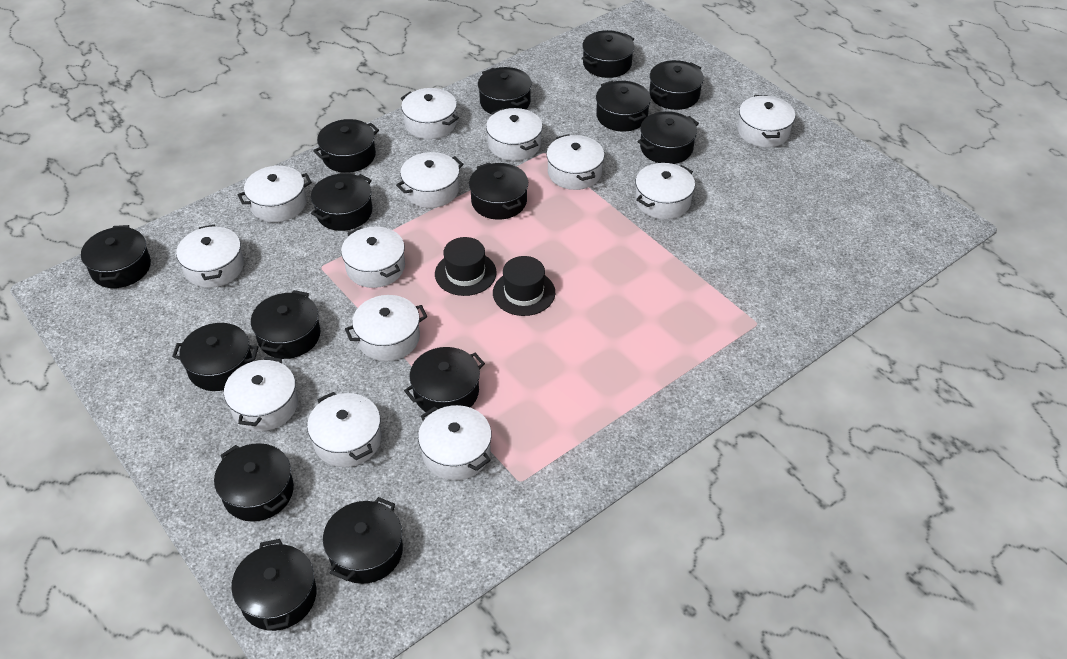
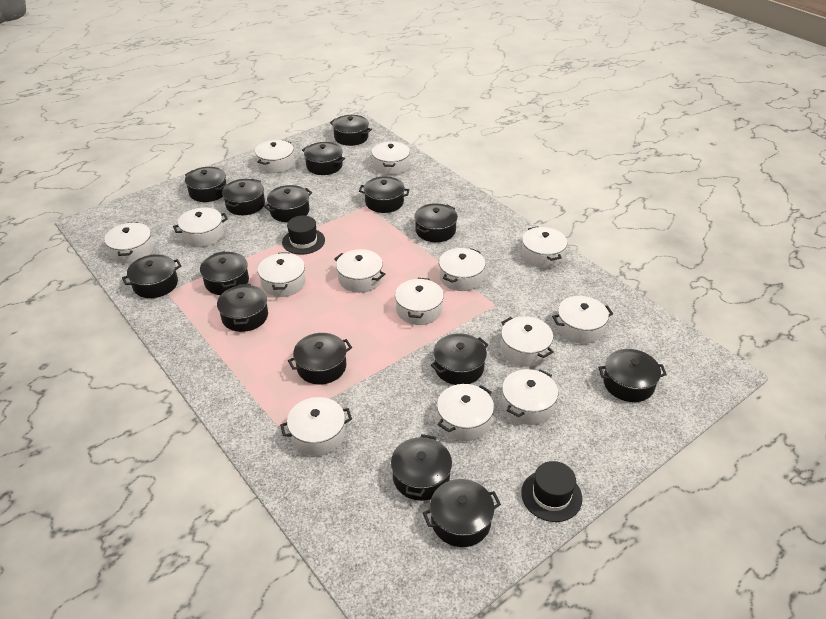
white pot: [176,225,244,288] [224,357,298,431] [238,166,312,222] [307,392,381,467] [341,227,405,288] [345,295,427,361] [396,152,463,208] [401,88,459,139] [418,405,492,480] [486,108,542,161] [546,134,604,190] [635,163,695,219] [737,95,795,147] = 13 -> [105,222,154,263] [173,207,228,247] [255,140,294,173] [258,252,306,297] [280,397,352,456] [334,249,385,293] [372,141,410,175] [395,278,444,325] [437,384,494,441] [439,248,485,291] [501,316,554,367] [502,369,558,425] [522,226,567,268] [552,296,613,344] = 14

